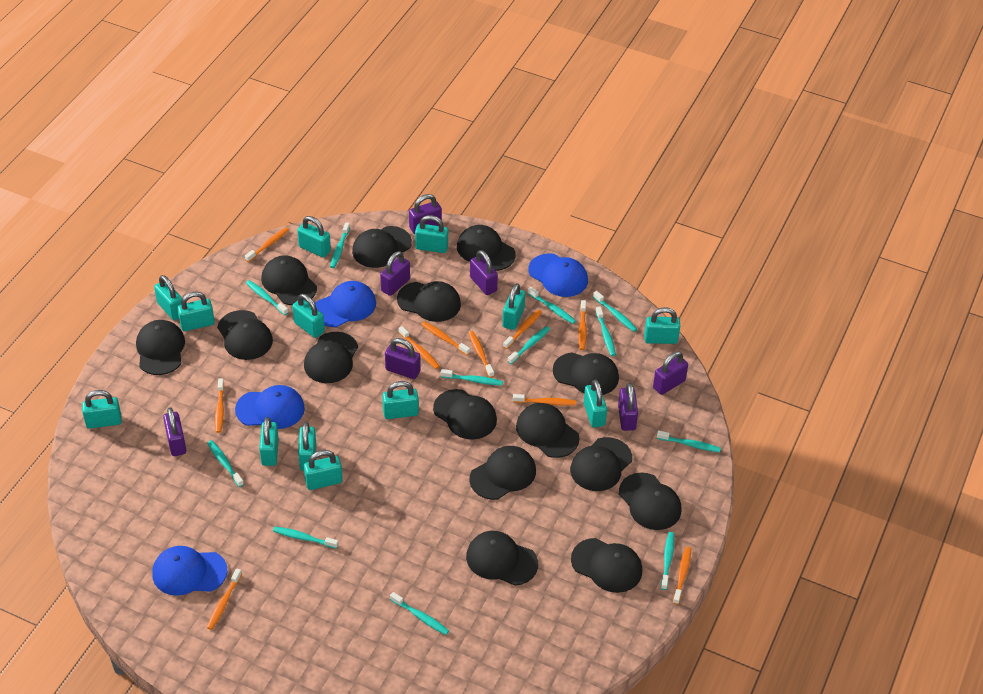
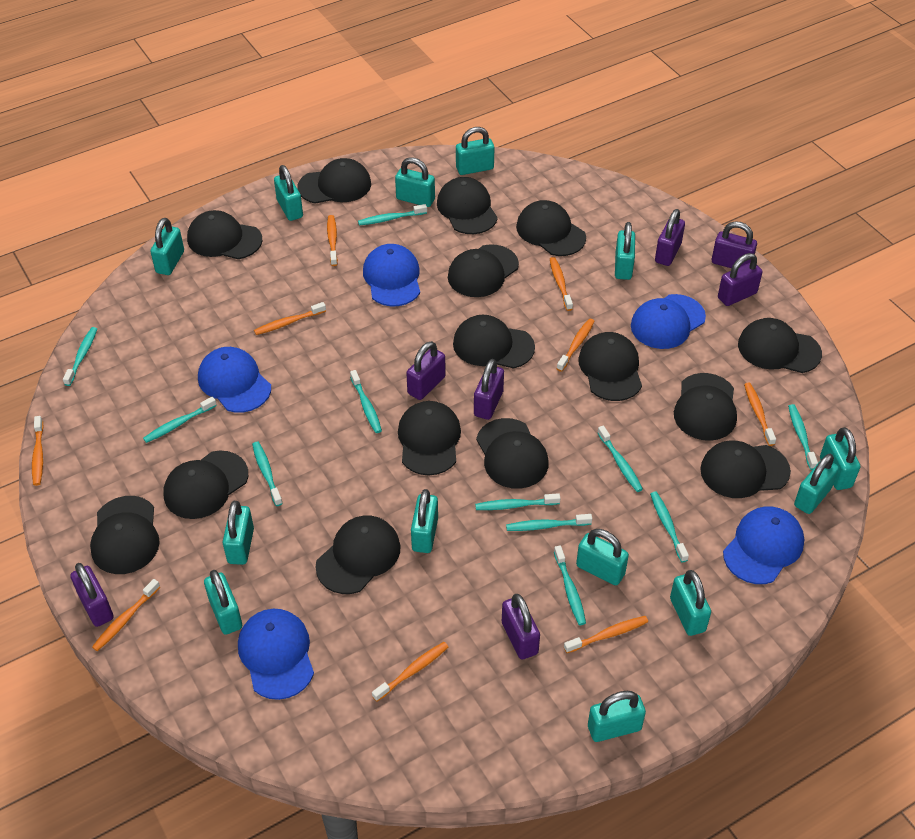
blue cap: [152,546,227,596] [235,385,305,429] [315,281,376,327] [528,253,588,297] = 4 -> [198,347,271,413] [238,609,314,700] [363,244,420,306] [631,294,706,349] [723,506,804,584] = 5
orange toothbrush: [207,568,242,630] [215,379,224,433] [245,227,289,262] [399,326,440,369] [421,321,470,355] [468,331,494,378] [503,310,542,349] [513,394,576,406] [578,300,587,350] [673,547,691,605] = 10 -> [32,416,44,486] [92,579,160,651] [254,302,326,335] [327,215,338,266] [372,642,448,702] [550,257,573,311] [557,319,595,372] [564,616,648,653] [744,383,776,446] = 9
turquoise toothbrush: [207,440,244,487] [246,280,288,315] [273,527,338,549] [330,222,350,268] [390,592,449,635] [441,369,503,386] [507,326,550,364] [528,287,576,324] [593,291,637,332] [596,307,616,356] [657,430,721,453] [661,532,674,590] = 12 -> [63,327,97,386] [143,396,217,443] [252,442,283,506] [350,370,382,433] [358,204,427,225] [475,493,560,510] [506,514,592,531] [554,545,586,625] [597,426,643,492] [650,491,689,562] [788,404,818,470] = 11

